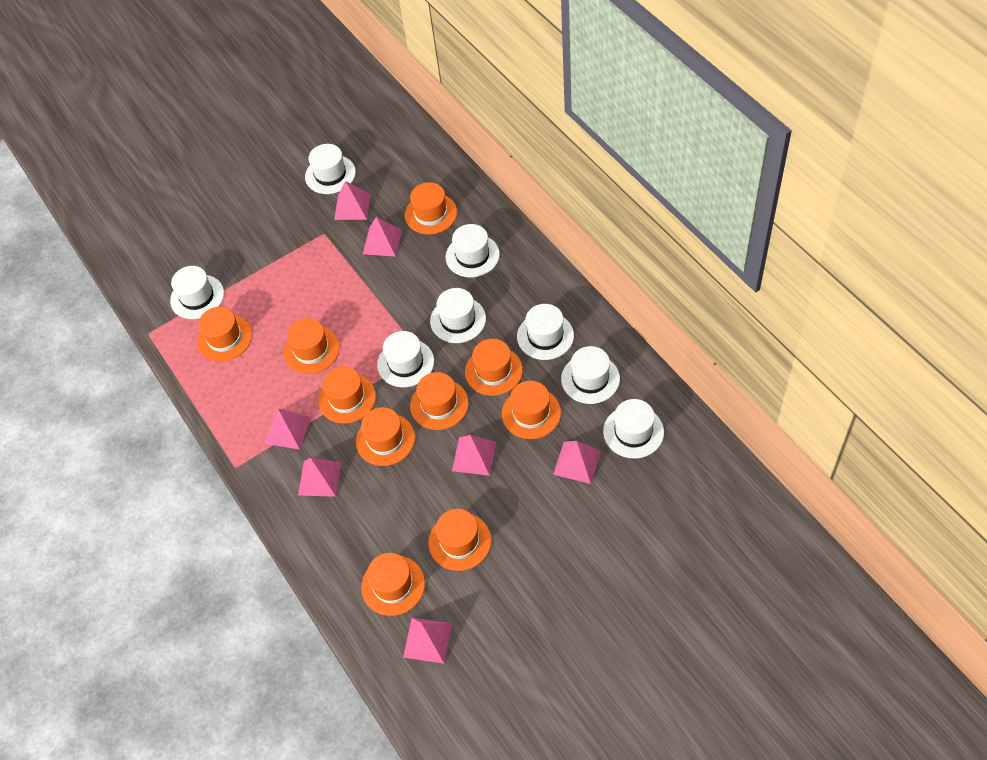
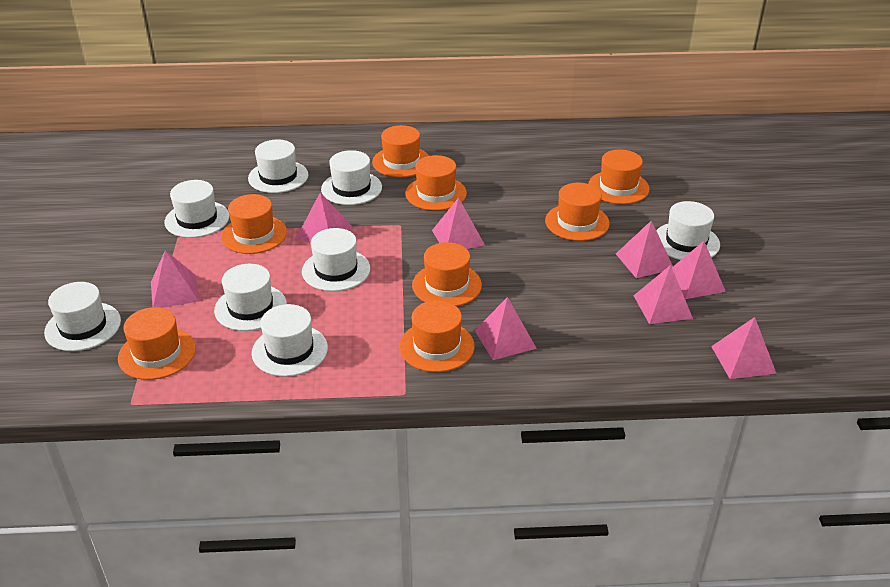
orange hat: [197,307,252,362] [284,318,340,374] [318,366,376,424] [356,407,415,466] [361,553,425,616] [405,182,457,235] [410,372,469,430] [428,509,491,571] [465,339,523,396] [502,381,561,439] = 10 -> [118,307,196,380] [221,194,287,254] [372,125,429,177] [399,300,475,372] [405,155,467,211] [412,242,482,307] [545,183,610,241] [588,150,650,204] = 8
pink pyramid: [264,409,311,450] [298,458,341,497] [334,181,371,220] [363,217,402,257] [403,618,452,664] [452,435,496,476] [553,441,601,484] = 7 -> [151,250,199,308] [296,192,352,243] [432,197,485,249] [474,297,537,360] [616,221,673,278] [633,265,693,324] [672,241,726,299] [711,317,777,379] = 8

